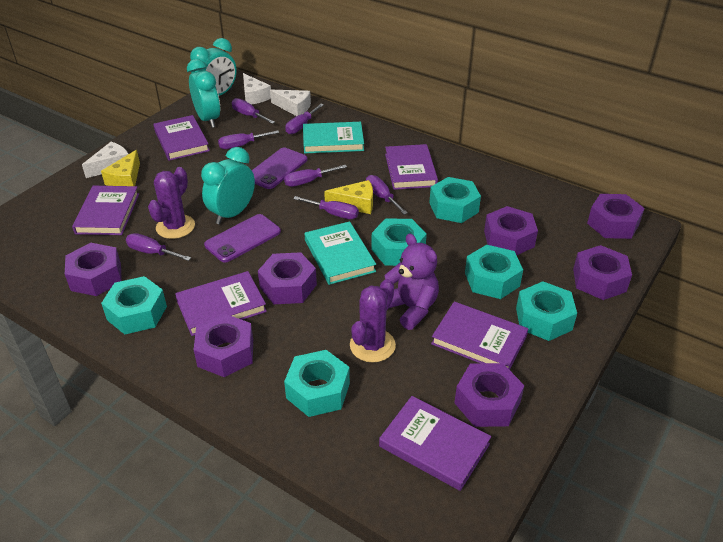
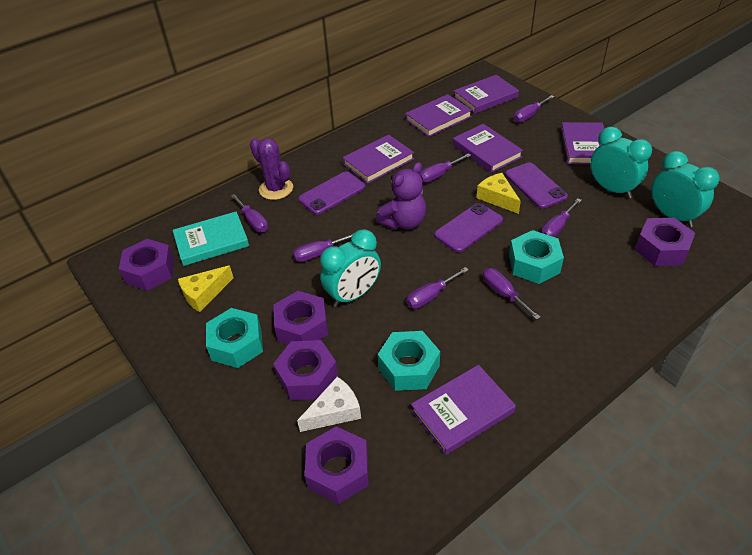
purple cactus: [148,167,195,239] [350,279,396,363] = 2 -> [250,138,293,200] = 1
purple nut: [65,243,122,296] [194,314,253,377] [258,252,317,304] [454,363,525,427] [484,206,538,255] [573,245,632,300] [587,194,645,239] = 7 -> [119,239,174,291] [273,340,338,400] [274,291,328,345] [305,426,369,504] [635,218,695,266] = 5
purple phone: [204,214,281,263] [251,148,307,189] = 2 -> [298,171,365,215] [434,203,503,252] [505,162,568,209] = 3
turquoise book: [303,122,364,153] [305,221,376,285] = 2 -> [173,211,249,266] = 1
turquoise nut: [101,276,167,335] [284,350,350,417] [371,218,427,266] [429,177,481,223] [465,245,523,299] [516,281,577,341] = 6 -> [206,308,263,368] [378,331,440,391] [509,230,564,284] = 3
white cheese: [82,142,128,178] [243,73,271,105] [270,90,311,116] = 3 -> [297,377,361,432] = 1

